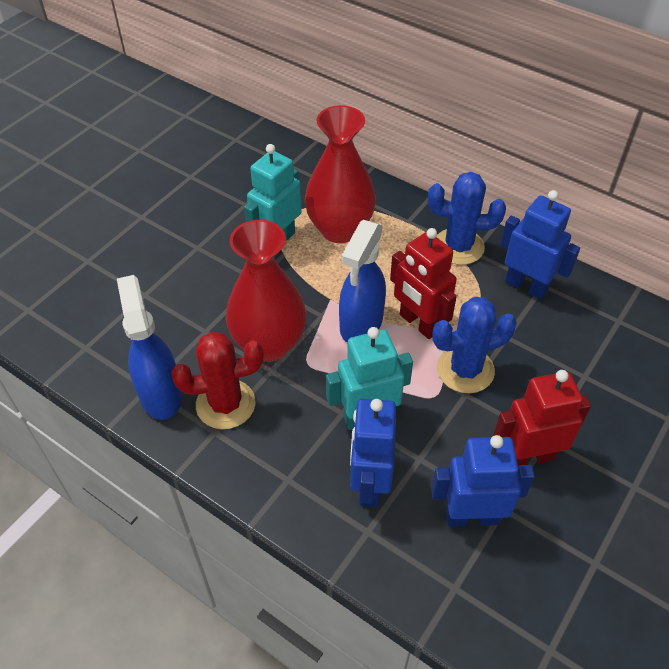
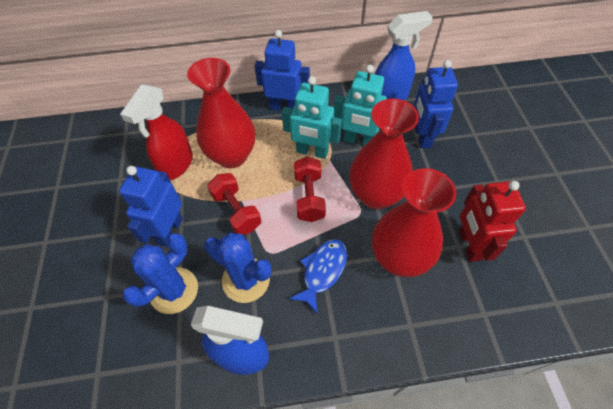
blue fish: none = 0 -> [289,239,347,315] = 1
red cactus: [171,332,264,429] = 1 -> none = 0
red dumbbell: none = 0 -> [207,173,261,235] [294,157,326,222] = 2
red robot: [390,228,457,339] [493,370,591,466] = 2 -> [459,181,526,262] = 1
red spray bottle: none = 0 -> [120,84,193,180] = 1
red vase: [226,220,306,362] [305,105,376,243] = 2 -> [187,58,255,168] [349,98,419,209] [372,168,457,277] = 3

